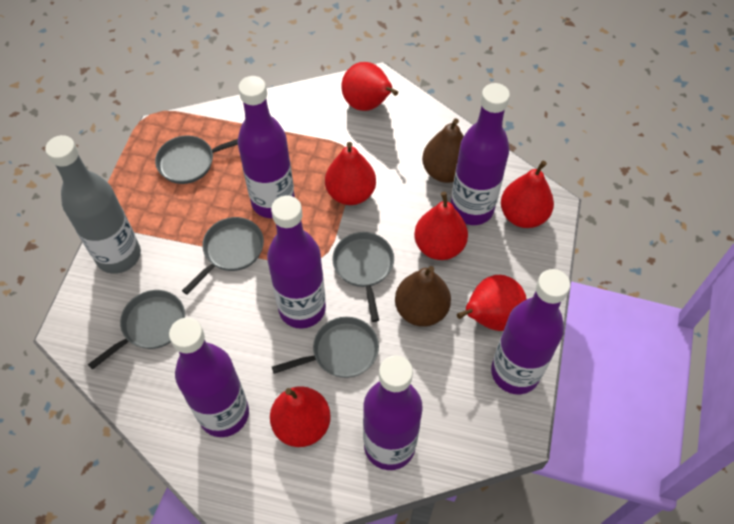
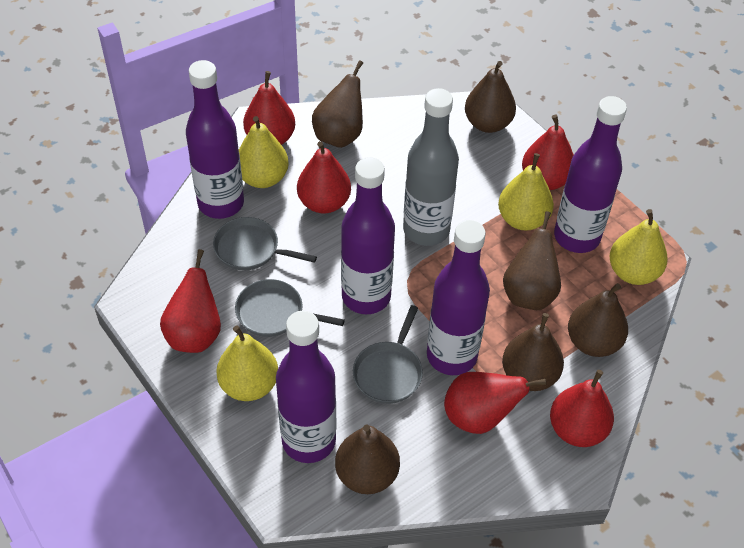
brown pear: [395,266,451,327] [422,118,464,183] = 2 -> [312,60,363,148] [335,425,400,494] [465,61,516,133] [502,313,564,391] [503,211,561,310] [568,283,628,357] = 6
grey pan: [88,290,185,370] [155,135,238,184] [182,217,264,295] [272,317,379,378] [332,232,394,322] = 5 -> [213,217,317,271] [235,279,345,337] [353,305,423,404] = 3
purple bottle: [169,318,249,437] [237,76,295,218] [267,195,326,329] [363,355,423,470] [451,83,510,225] [491,269,570,394] = 6 -> [186,60,244,219] [276,311,336,463] [341,157,395,314] [427,220,490,375] [554,96,627,253] = 5
yellow pear: none = 0 -> [216,325,278,401] [239,116,289,188] [498,153,554,230] [609,209,668,285] = 4

